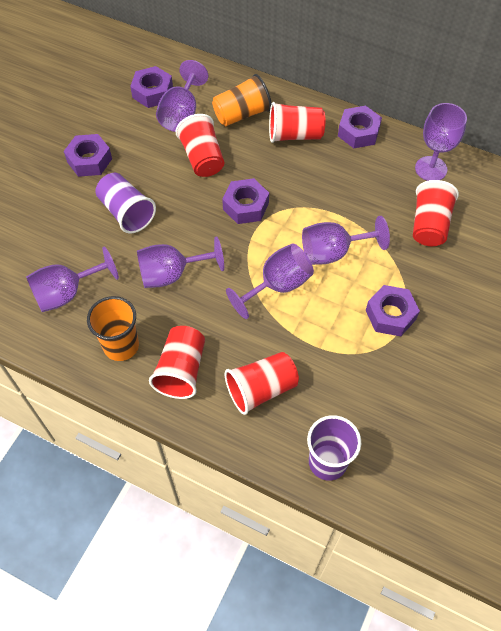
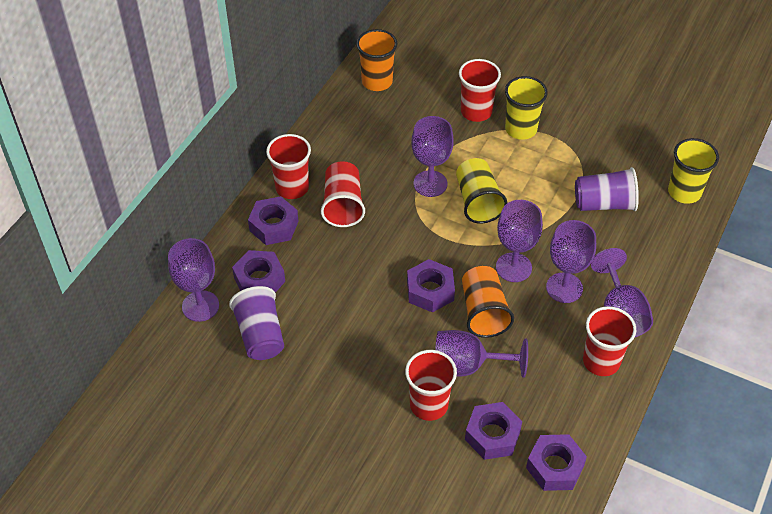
yellow cup: none = 0 -> [456,158,507,223] [505,76,548,140] [668,138,719,204] = 3

